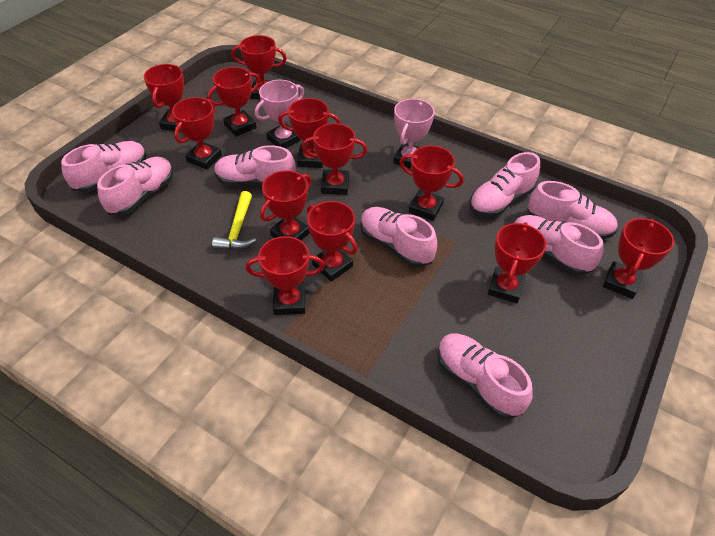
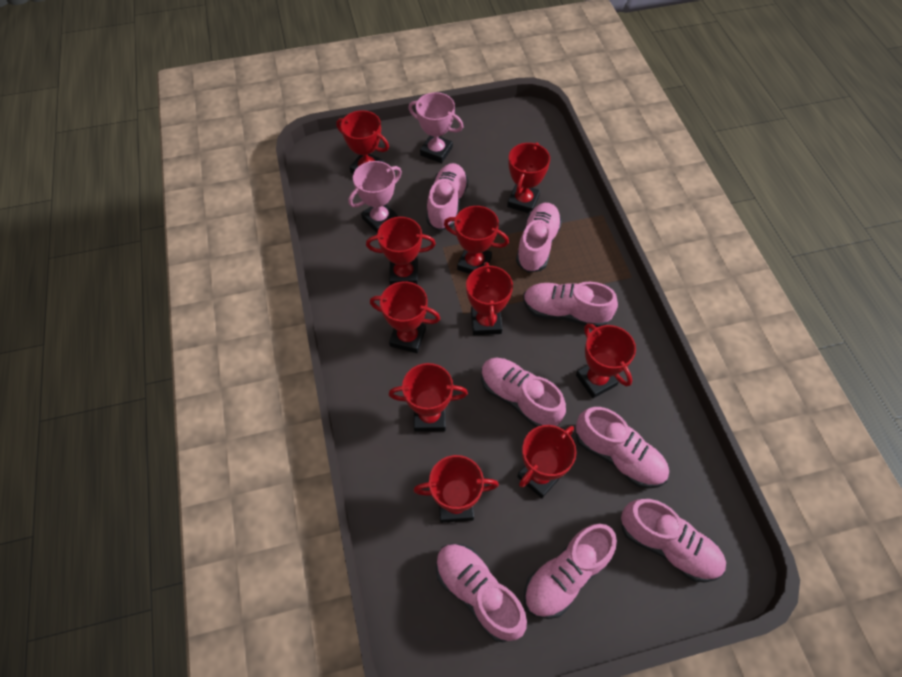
red trophy: [144,64,184,132] [172,97,222,169] [207,67,260,137] [232,35,287,99] [246,236,325,315] [260,170,311,240] [278,98,341,168] [302,123,367,195] [307,201,358,282] [399,145,464,221] [488,222,546,303] [603,218,674,299] = 12 -> [336,110,389,174] [366,217,436,285] [370,281,440,353] [389,363,468,432] [414,455,499,523] [444,206,509,274] [466,262,513,335] [507,142,550,213] [517,425,577,498] [576,323,636,398] = 10
yellow hammer: [212,191,256,250] = 1 -> none = 0

